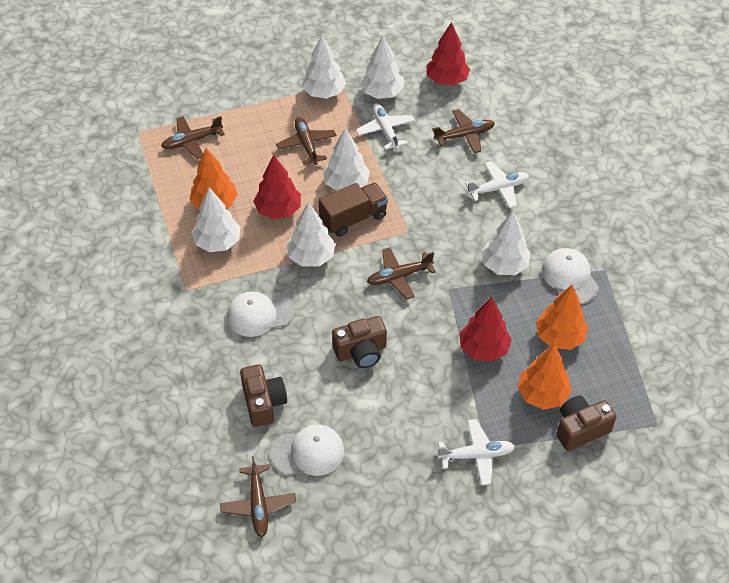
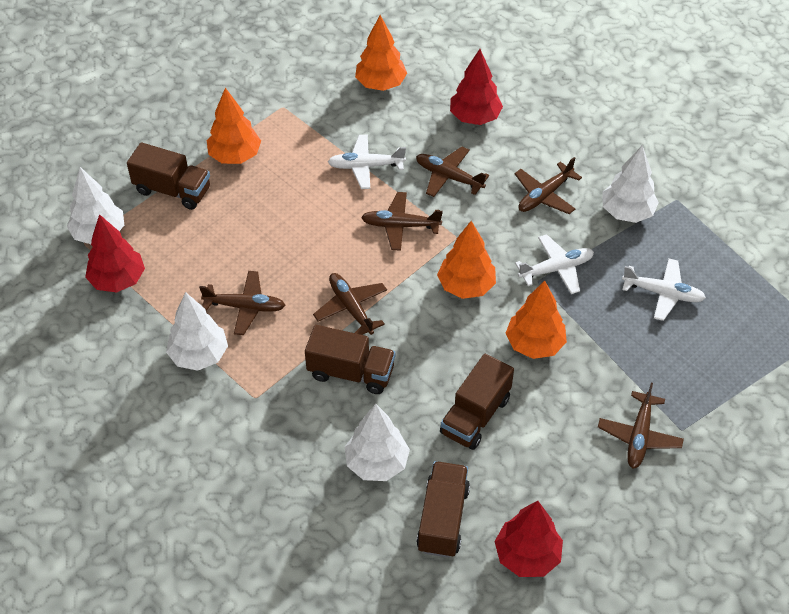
brown camera: [240,365,287,427] [332,316,387,368] [556,396,616,451] = 3 -> none = 0
brown plane: [161,116,225,160] [220,456,296,537] [276,117,336,165] [367,247,436,299] [432,109,495,153] = 5 -> [199,271,286,335] [313,273,387,335] [361,192,443,251] [416,147,489,197] [515,157,582,214] [598,383,684,469] = 6
brown truck: [319,182,388,237] = 1 -> [127,142,210,210] [305,325,395,394] [416,461,470,558] [440,354,514,450] = 4
orange tree: [190,148,238,210] [517,344,571,410] [536,285,588,350] = 3 -> [207,88,261,164] [355,15,407,91] [437,221,496,299] [505,280,567,359] = 4
white cap: [227,291,295,337] [271,425,344,476] [542,248,599,304] = 3 -> none = 0
white tree: [192,187,241,252] [286,202,336,266] [302,35,346,99] [323,128,370,191] [360,35,404,99] [481,211,531,275] = 6 -> [67,167,124,244] [166,292,228,371] [345,404,410,481] [602,145,659,223] = 4

